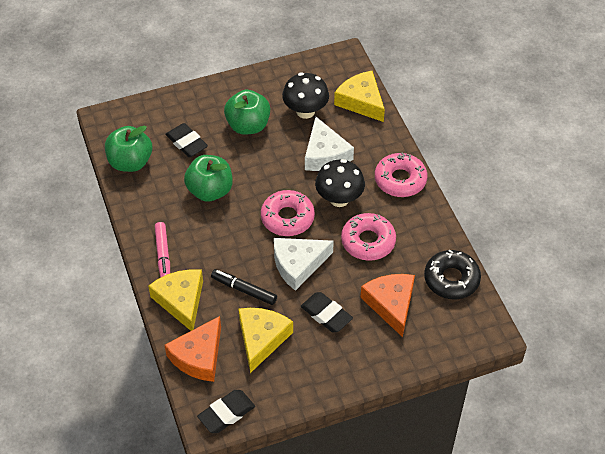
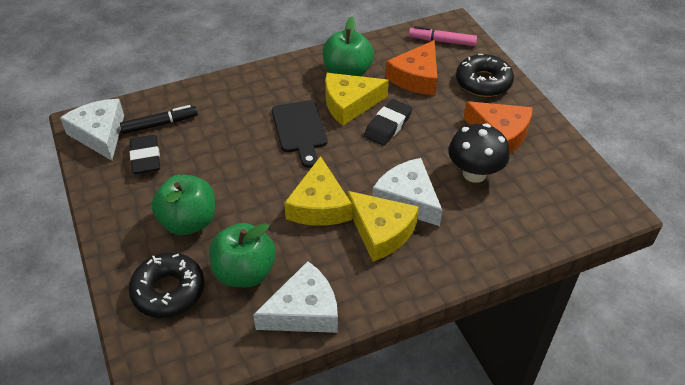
black cutting board: none = 0 -> [272,100,328,168] = 1
black donut: [424,250,481,299] = 1 -> [129,252,204,318] [456,54,514,97] = 2
black eraser: [165,123,208,157] [197,390,255,433] [301,292,353,332] = 3 -> [130,135,160,174] [364,99,413,146] = 2
black mushroom: [282,73,329,119] [315,159,365,207] = 2 -> [448,123,510,183] = 1
pink donut: [261,190,315,236] [341,213,396,261] [375,152,427,197] = 3 -> none = 0
white cheese: [274,238,334,291] [305,117,354,171] = 2 -> [60,99,124,161] [253,261,338,333] [372,158,442,226] = 3

